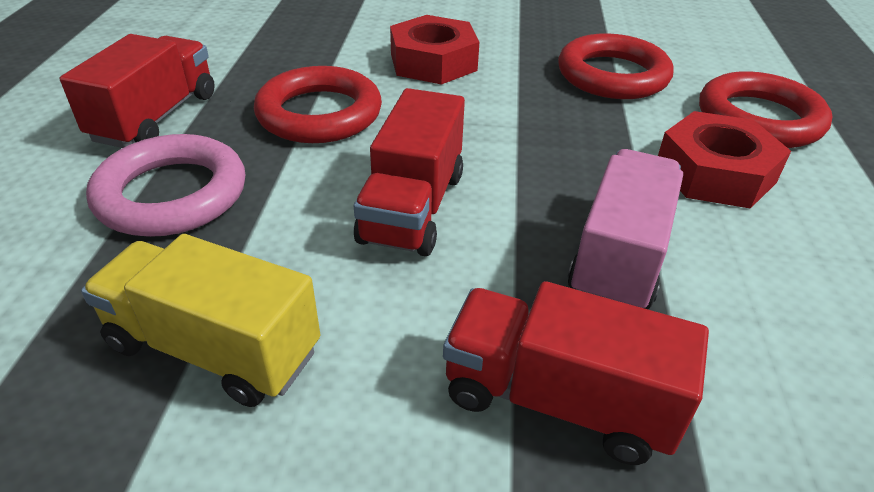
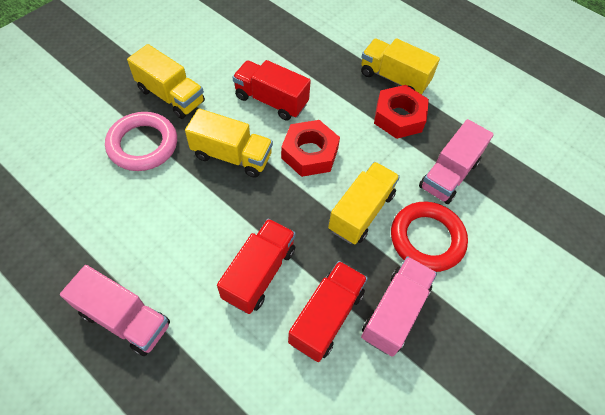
pink truck: [568,149,683,309] = 1 -> [60,265,170,356] [361,256,437,357] [419,119,494,204] = 3
red ring: [254,66,382,143] [558,33,674,99] [699,71,833,148] = 3 -> [391,201,468,272] = 1
yellow truck: [81,234,320,407] = 1 -> [127,44,205,119] [185,108,273,178] [328,162,400,244] [361,38,440,95] = 4

